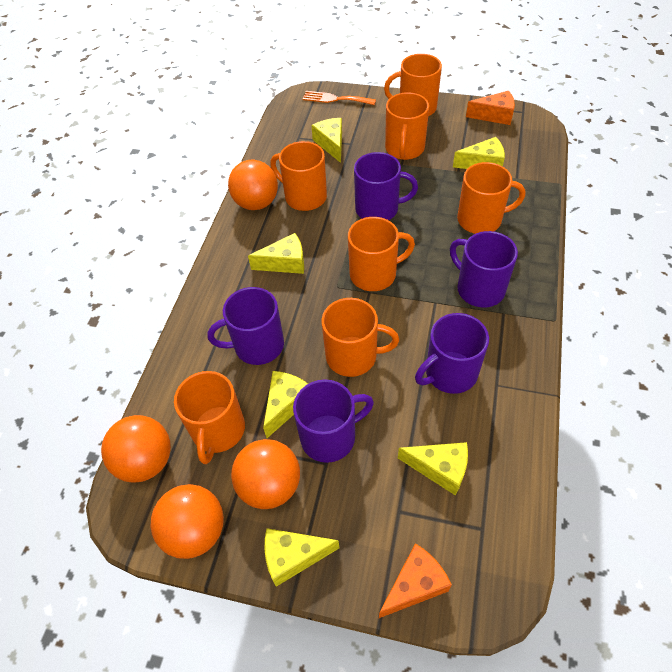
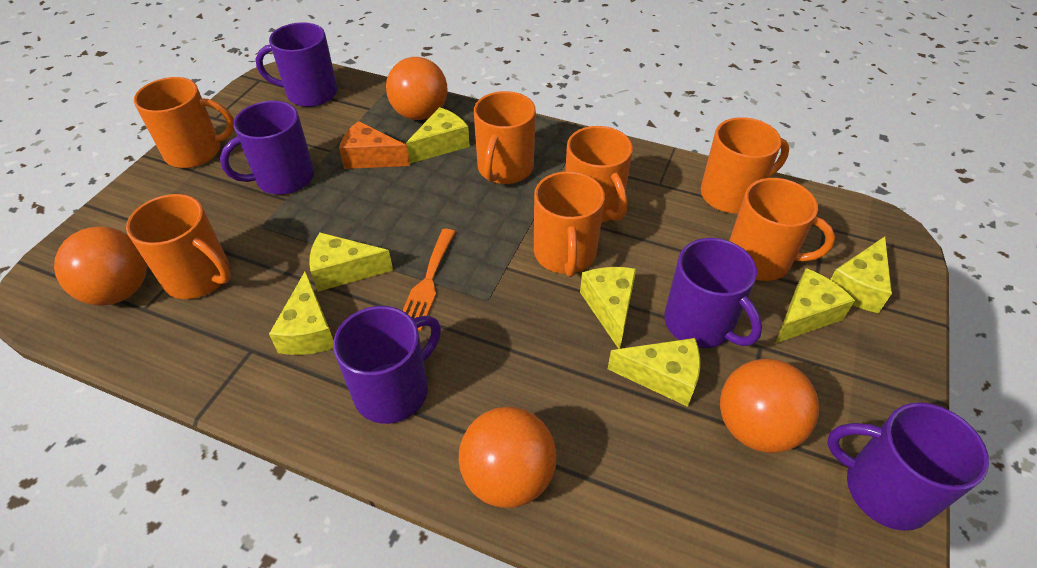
orange cheese: [379,543,452,618] [466,91,515,125] = 2 -> [339,121,410,169] = 1
yellow cheese: [248,233,304,274] [263,371,308,438] [265,528,339,587] [311,118,342,163] [398,442,468,495] [453,137,505,169] = 6 -> [269,271,334,355] [309,233,393,292] [406,107,470,164] [580,267,636,349] [608,338,700,407] [775,268,855,344] [830,237,892,313] = 7

